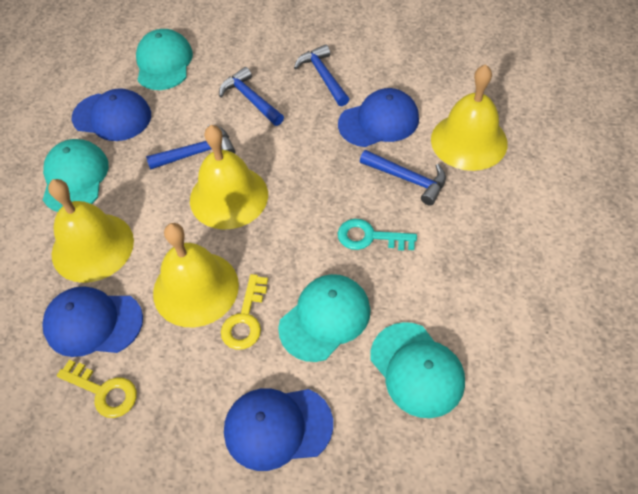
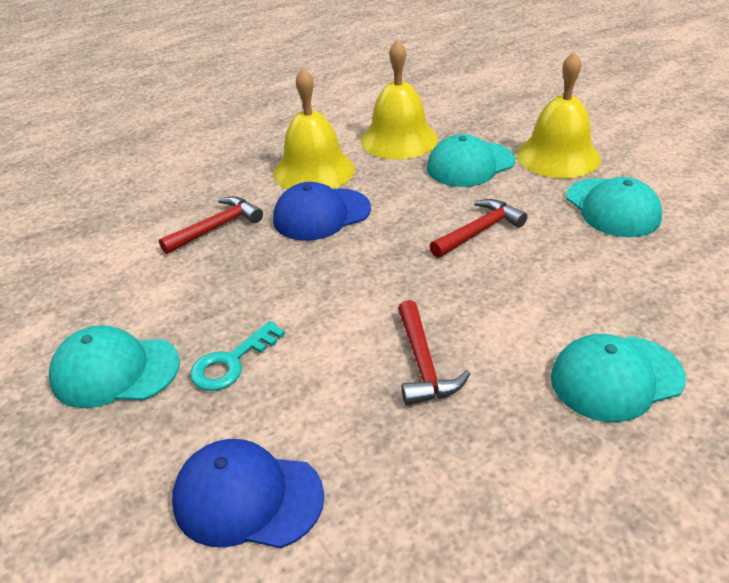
blue cap: [42,286,143,357] [72,88,151,141] [224,388,333,471] [338,88,419,147] = 4 -> [172,439,324,548] [273,182,371,241] = 2
blue hammer: [146,125,236,170] [219,67,284,126] [294,44,349,106] [360,150,446,206] = 4 -> none = 0
red hammer: none = 0 -> [159,196,263,254] [398,300,470,405] [430,199,528,258] = 3
yellow bell: [48,179,134,283] [153,223,239,327] [190,125,268,230] [431,64,508,171] = 4 -> [273,68,355,189] [361,39,438,160] [517,52,601,178] = 3
yellow key: [57,360,137,418] [221,274,268,350] = 2 -> none = 0

